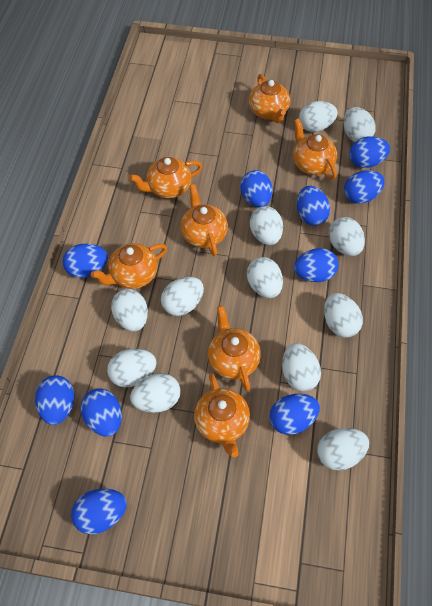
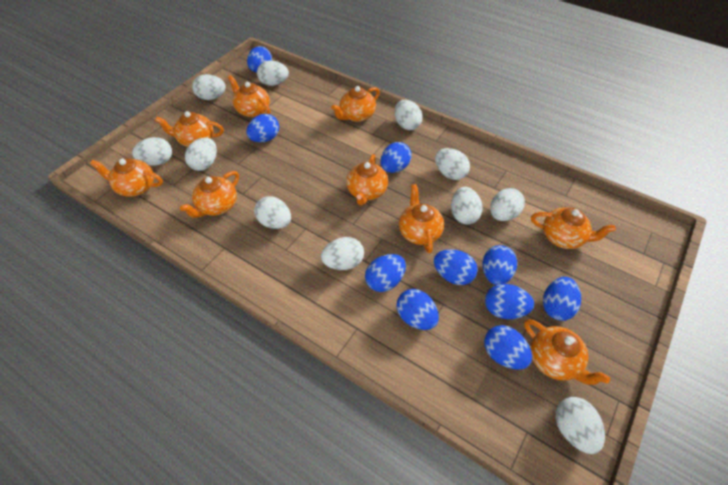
orange teapot: [91,243,167,289] [129,157,203,198] [181,184,228,256] [194,373,250,457] [208,306,261,391] [249,74,290,123] [293,118,337,179] = 7 -> [90,158,163,197] [155,111,224,147] [180,171,239,218] [228,75,270,117] [331,86,380,122] [346,154,388,206] [399,184,444,254] [524,319,610,385] [531,207,616,249] = 9
white egg: [107,349,156,388] [111,289,148,332] [130,373,181,413] [161,277,204,316] [247,257,283,298] [250,206,283,245] [282,343,321,391] [299,101,338,132] [317,428,369,471] [324,293,363,338] [329,217,365,256] [343,107,376,142] = 12 -> [132,137,172,166] [185,138,217,171] [192,74,226,100] [254,196,291,229] [257,60,289,86] [321,237,364,270] [395,100,423,130] [435,148,470,180] [451,187,483,225] [490,188,525,221] [556,397,605,454] = 11

